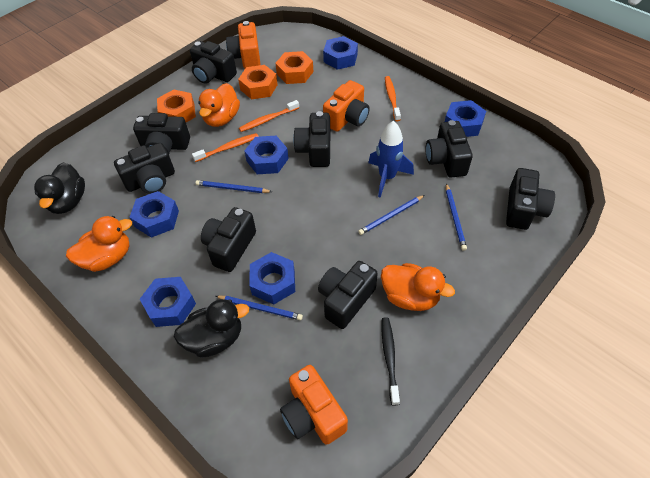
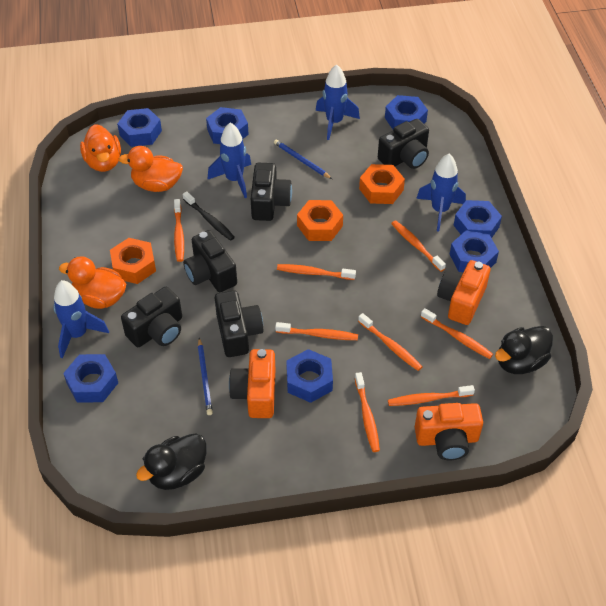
black camera: [114,143,175,194] [133,113,190,154] [190,41,237,84] [201,207,256,272] [293,111,330,167] [318,261,378,329] [426,120,473,177] [506,168,555,230] = 8 -> [121,287,182,347] [183,230,237,292] [215,290,263,357] [251,163,292,221] [378,119,429,169] = 5
blue nut: [130,191,179,238] [140,277,196,327] [244,136,289,174] [249,252,295,304] [323,36,358,70] [445,100,486,137] = 6 -> [63,354,118,403] [117,108,162,147] [206,107,249,144] [286,349,333,403] [385,95,428,129] [450,230,499,272] [453,200,502,238] = 7
blue pencil: [196,180,272,193] [216,296,303,320] [358,195,425,235] [446,183,467,251] = 4 -> [198,338,213,415] [274,140,332,179] = 2
blue rocket: [368,121,414,198] = 1 -> [53,280,109,358] [207,123,251,198] [316,64,360,140] [416,154,466,231] = 4
orange toothbrush: [192,133,259,162] [239,100,299,132] [385,76,401,121] = 3 -> [174,199,184,262] [275,322,358,340] [277,264,356,280] [355,372,380,452] [358,313,423,371] [388,385,475,406] [391,220,446,272] [421,308,493,359] = 8

